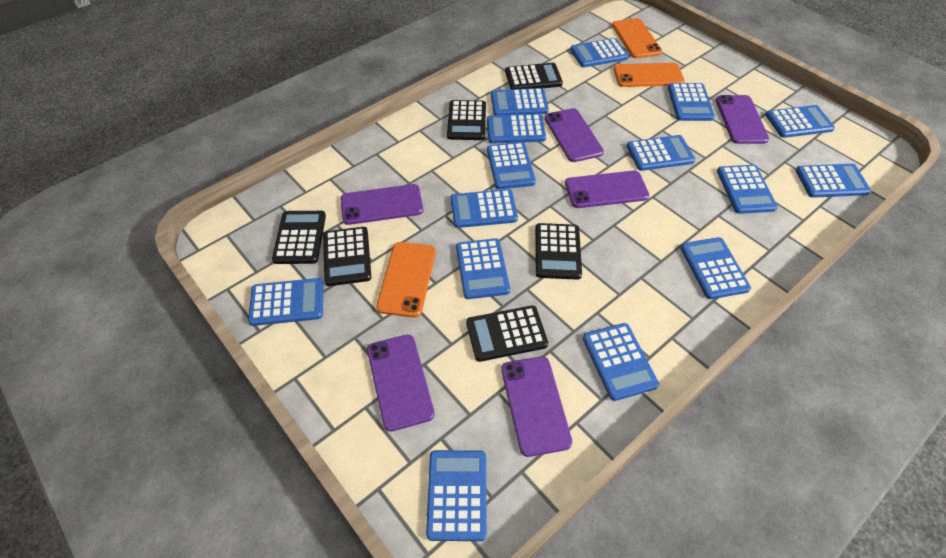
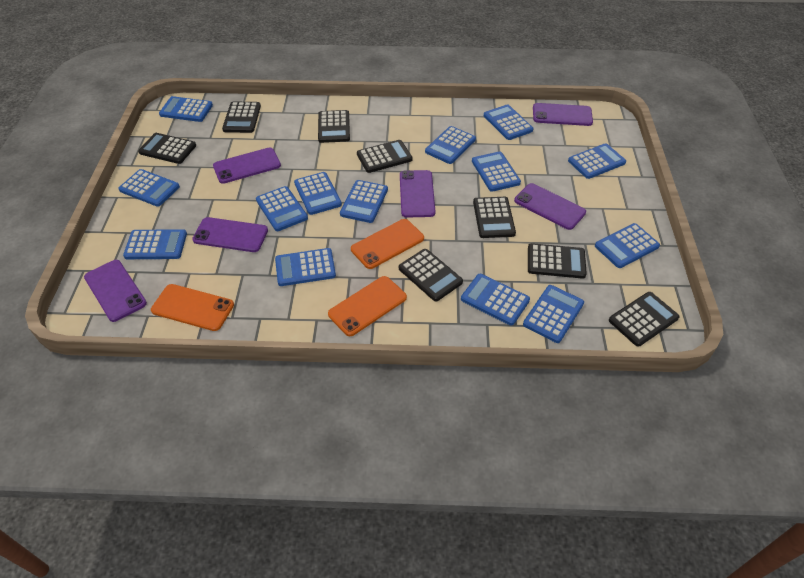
black calculator: [272,211,326,264] [323,227,371,286] [447,100,486,140] [466,305,548,362] [505,63,563,89] [535,223,582,280] = 6 -> [138,133,196,164] [222,102,261,133] [318,110,350,143] [357,140,413,173] [399,249,463,301] [473,197,516,238] [528,243,587,279] [609,292,680,347] = 8
blue calculator: [248,278,324,326] [426,450,487,541] [450,189,518,228] [456,238,510,299] [487,114,546,144] [487,142,536,189] [491,88,549,115] [570,38,629,67] [583,323,659,401] [627,135,695,171] [668,83,715,121] [681,237,751,299] [717,165,778,214] [766,105,835,138] [795,164,871,198] = 15 -> [118,169,180,207] [123,229,187,259] [159,96,213,122] [256,186,308,231] [275,248,336,286] [294,172,342,215] [340,180,388,223] [425,126,476,164] [461,274,530,326] [472,152,521,192] [484,104,533,140] [523,285,584,343] [568,143,626,179] [595,223,660,268] = 14

